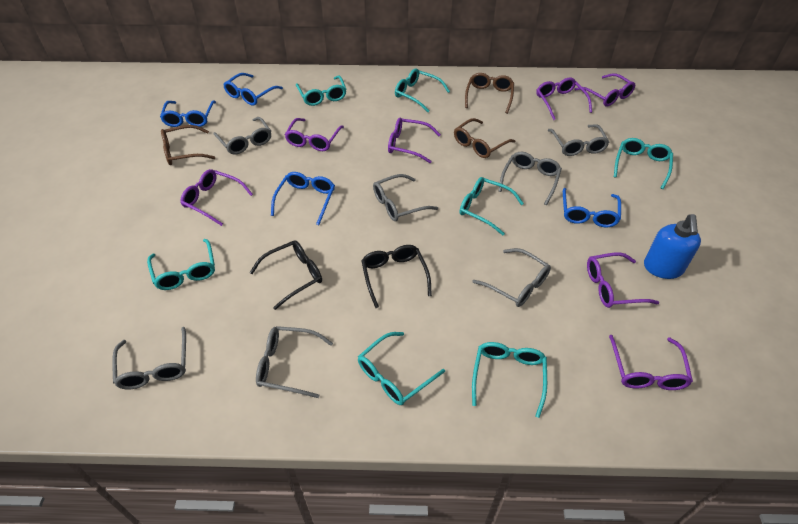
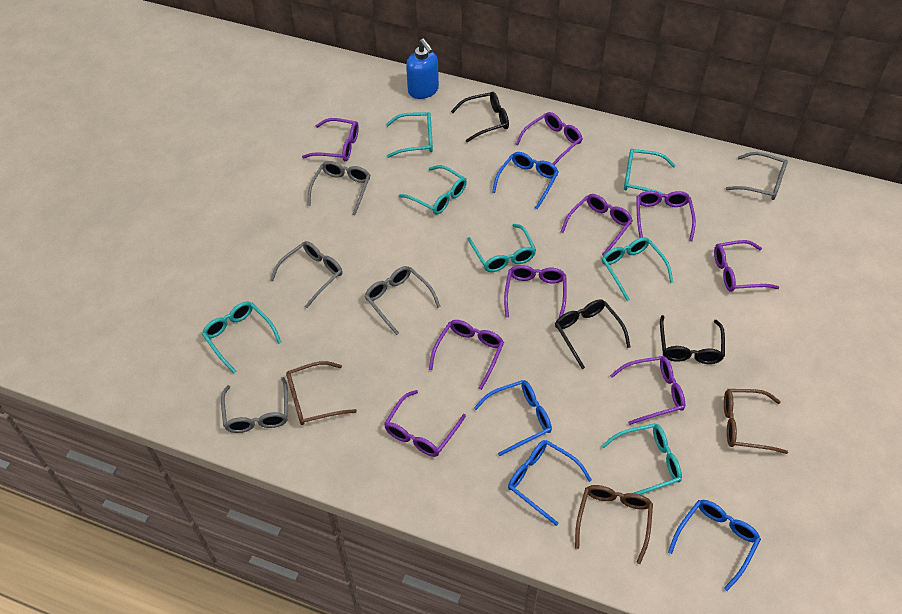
black glasses: [250,240,322,310] [361,245,432,308] = 2 -> [451,92,509,142] [555,299,631,369] [660,315,725,364] = 3
grey glasses: [112,327,186,389] [213,117,271,154] [256,326,333,398] [373,174,438,221] [473,248,551,307] [499,152,562,205] [548,124,609,156] = 7 -> [221,377,288,433] [270,241,343,308] [307,161,370,215] [364,266,441,335] [726,152,788,200] = 5
purple glasses: [180,169,253,226] [285,118,344,151] [388,118,441,163] [536,78,592,120] [575,73,635,107] [587,252,659,308] [609,335,693,390] = 7 -> [302,118,359,161] [384,390,466,457] [429,320,504,390] [504,265,567,318] [515,112,583,165] [561,194,633,256] [610,356,685,425] [636,191,696,241] [714,240,780,292] = 9

